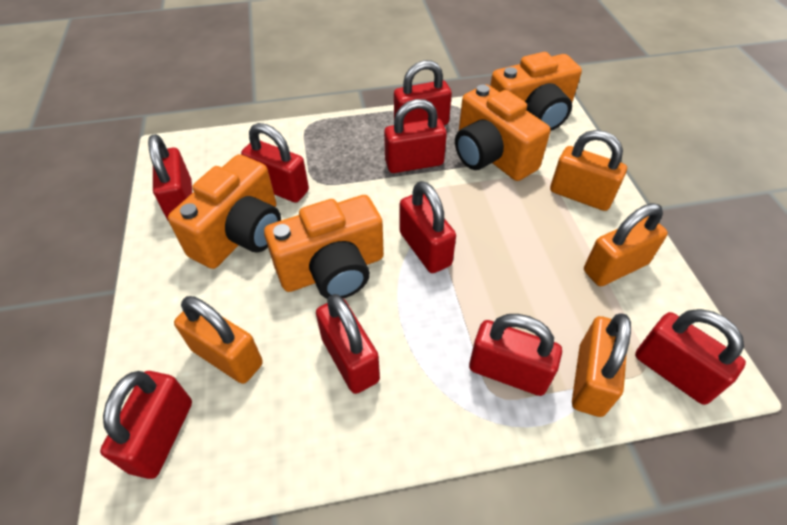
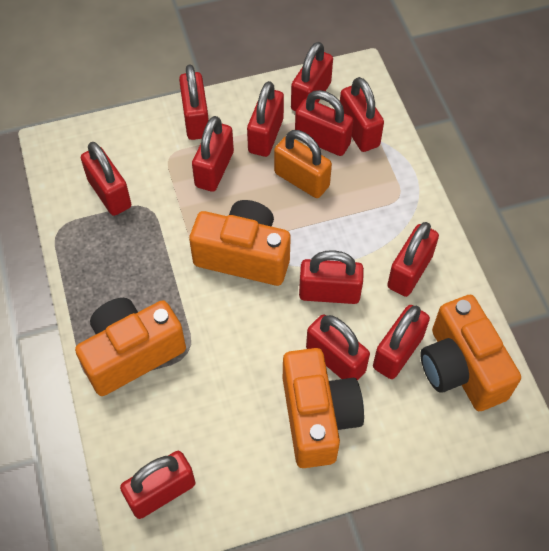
orange padlock: [174,296,263,384] [550,130,627,211] [572,313,631,417] [584,203,668,286] = 4 -> [274,130,332,198] = 1
red padlock: [100,371,192,479] [148,134,192,220] [241,123,309,203] [316,294,380,394] [384,99,447,173] [394,60,452,125] [399,181,456,273] [469,314,562,396] [635,309,746,405] = 9 -> [81,142,131,216] [120,451,196,519] [179,64,209,140] [192,116,234,192] [247,81,284,157] [291,42,333,112] [295,90,353,156] [299,250,364,304] [306,314,370,381] [340,77,384,152] [373,305,430,379] [387,222,439,297] = 12

